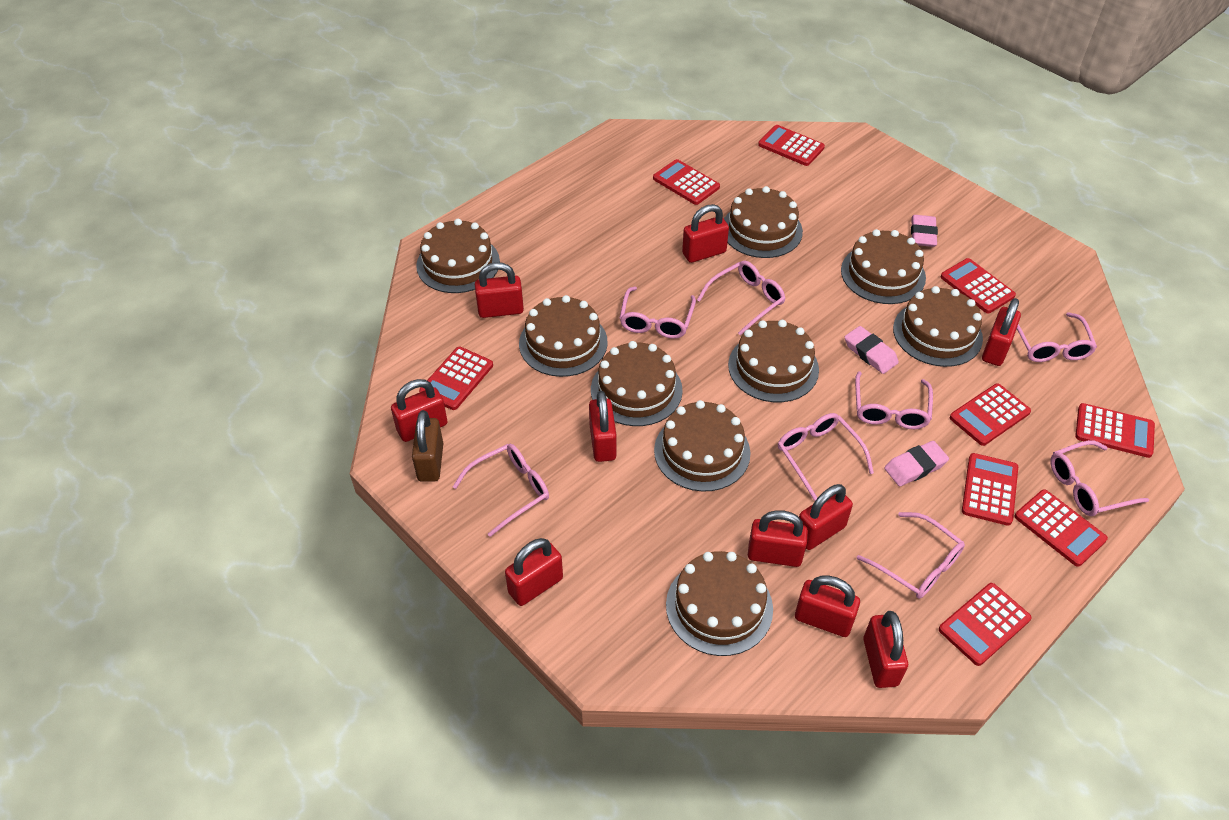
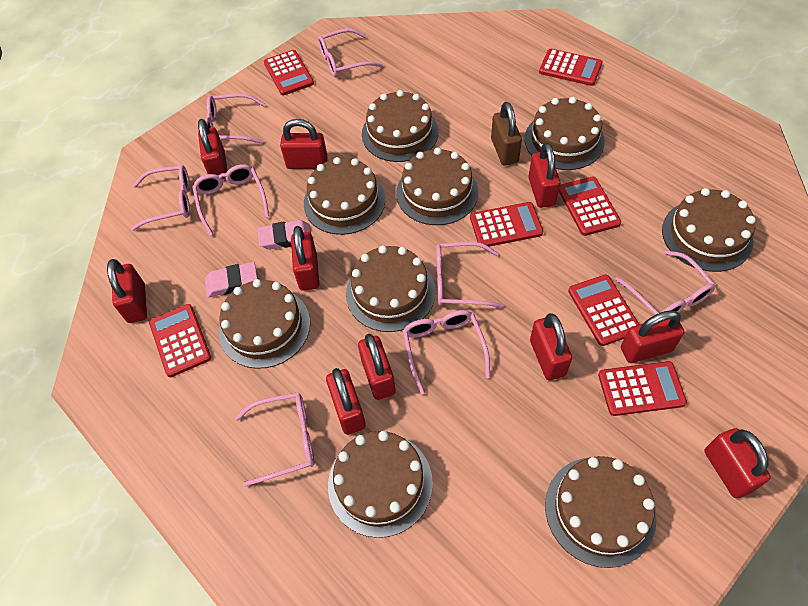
pink eraser: [845,326,899,374] [884,441,949,486] [911,215,938,247] = 3 -> [205,262,257,298] [257,220,311,250] = 2
red calculator: [419,347,493,410] [653,159,720,205] [758,125,825,166] [939,583,1032,666] [941,258,1016,314] [950,383,1031,446] [962,453,1018,526] [1015,489,1108,567] [1075,403,1155,458] = 9 -> [149,304,211,377] [264,50,314,96] [470,202,543,247] [539,49,603,86] [559,176,621,236] [568,275,639,346] [598,361,687,416] = 7

